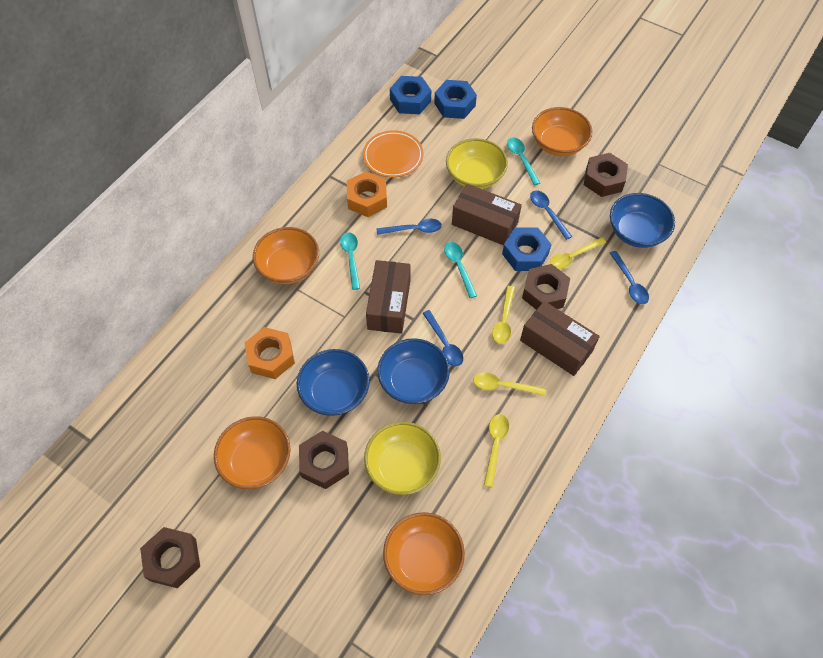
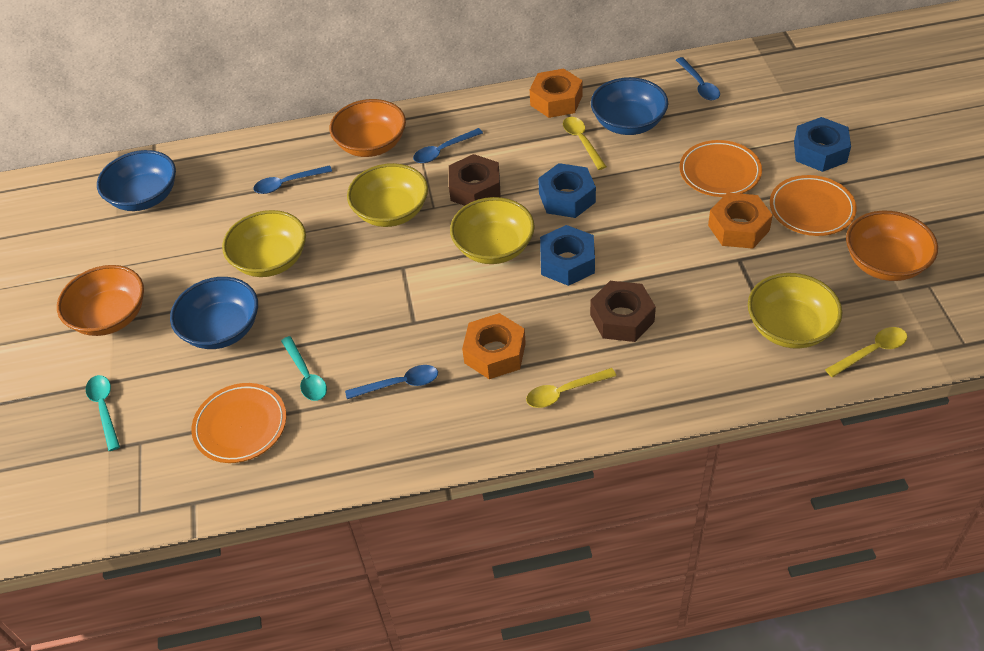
brown box: [366,260,411,334] [452,184,522,246] [520,301,600,376] = 3 -> none = 0
brown nut: [140,527,200,588] [299,430,349,489] [522,264,570,310] [584,153,628,197] = 4 -> [449,154,501,206] [590,281,656,342] = 2
orange bowl: [214,416,291,489] [253,227,319,284] [383,512,465,595] [532,107,592,156] = 4 -> [57,265,144,336] [330,99,406,157] [846,211,938,281] = 3
orange nut: [244,327,295,379] [347,171,387,217] = 2 -> [462,313,526,379] [530,68,582,118] [708,193,773,249] = 3
orange plate: [363,130,423,178] = 1 -> [191,383,287,463] [680,140,762,197] [770,175,857,236] = 3
turquoise spoon: [340,232,360,290] [444,242,477,298] [507,137,540,185] = 3 -> [86,375,120,451] [281,336,327,401] = 2
yellow bowl: [364,422,441,495] [446,138,508,189] = 2 -> [222,210,306,277] [347,163,428,227] [450,197,535,264] [748,273,842,349] = 4
yellow spoon: [473,372,546,396] [484,414,509,487] [492,286,515,344] [550,237,606,269] = 4 -> [526,368,616,408] [563,117,607,170] [825,327,907,377] = 3

